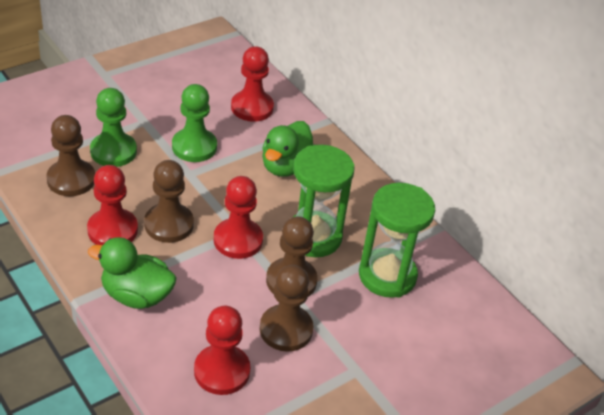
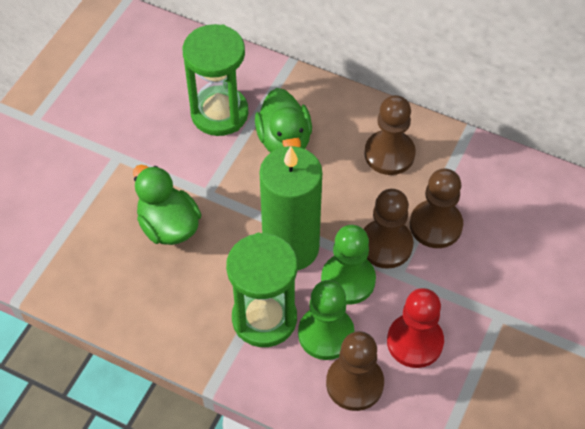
green candle: none = 0 -> [259,146,322,271] = 1
red pawn: [87,165,138,245] [194,306,250,395] [214,176,263,259] [231,46,274,122] = 4 -> [387,288,444,368] = 1

